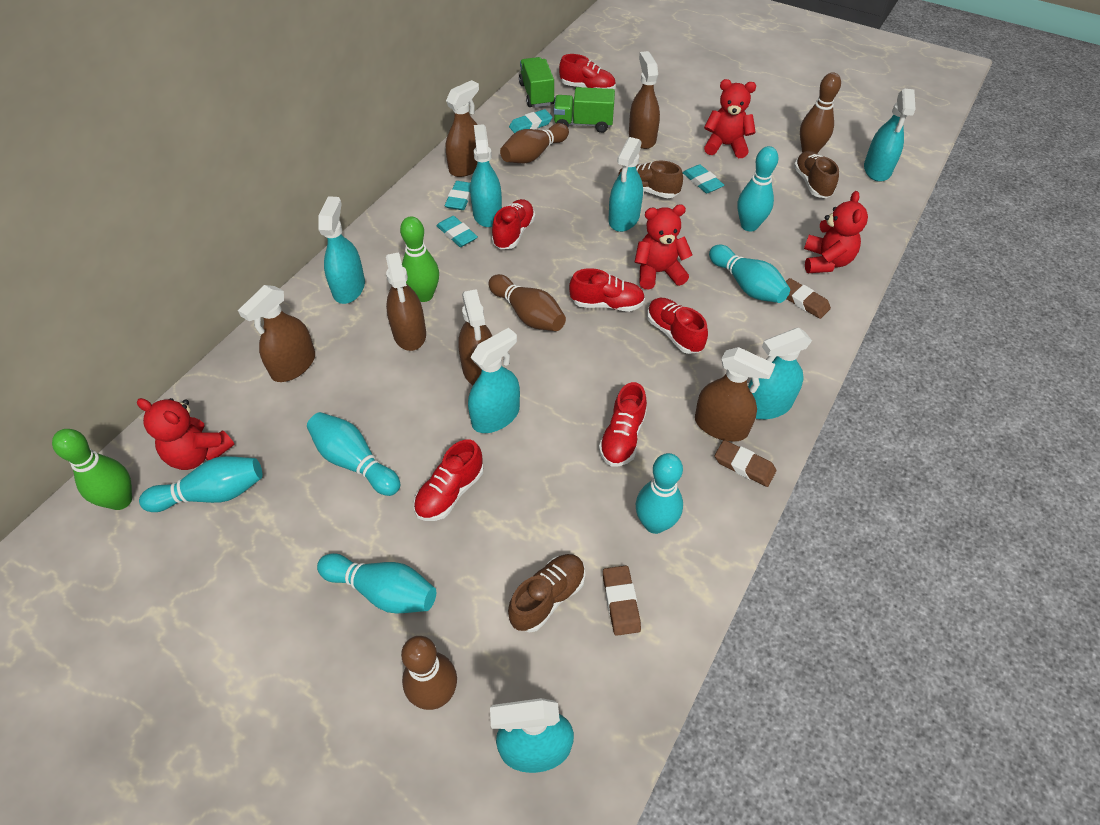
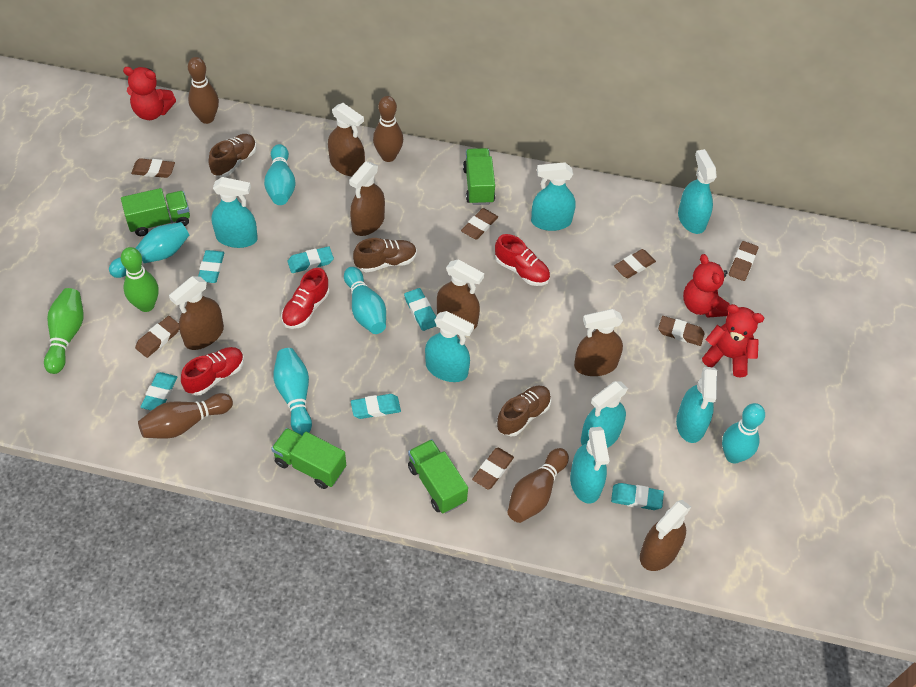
brown eraser: [603,566,641,636] [715,440,776,487] [786,278,831,319] = 3 -> [131,158,175,178] [135,316,179,358] [461,208,498,240] [472,448,514,489] [614,249,656,278] [658,316,705,346] [729,241,758,281] = 7
green truck: [519,57,555,107] [554,87,615,133] = 2 -> [121,188,190,236] [271,428,346,489] [408,439,468,513] [463,148,495,205] = 4
red shoe: [414,439,483,521] [491,199,535,249] [559,54,616,89] [569,268,645,312] [599,382,647,466] [647,298,708,354] = 6 -> [181,347,244,396] [281,268,329,329] [495,234,550,286] = 3
red teddy bear: [137,398,235,470] [635,204,692,289] [704,79,756,158] [804,191,868,273] = 4 -> [123,67,176,120] [683,254,730,318] [702,304,764,378] = 3
turquoise bowling pin: [139,456,262,512] [307,412,400,496] [317,553,436,613] [636,453,683,534] [709,245,790,303] [737,146,779,231] = 6 -> [109,222,189,278] [264,144,296,205] [273,348,312,435] [344,267,386,334] [722,403,765,463] = 5
turquoise eraser: [437,216,478,247] [445,181,471,210] [509,109,552,133] [683,164,724,193] = 4 -> [140,372,177,411] [198,250,224,283] [287,246,334,273] [351,394,401,419] [404,288,436,331] [611,483,664,510] = 6

